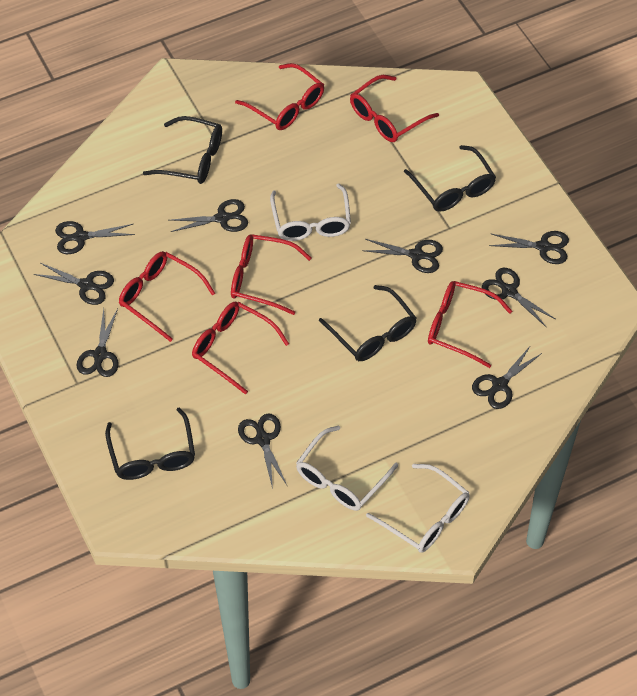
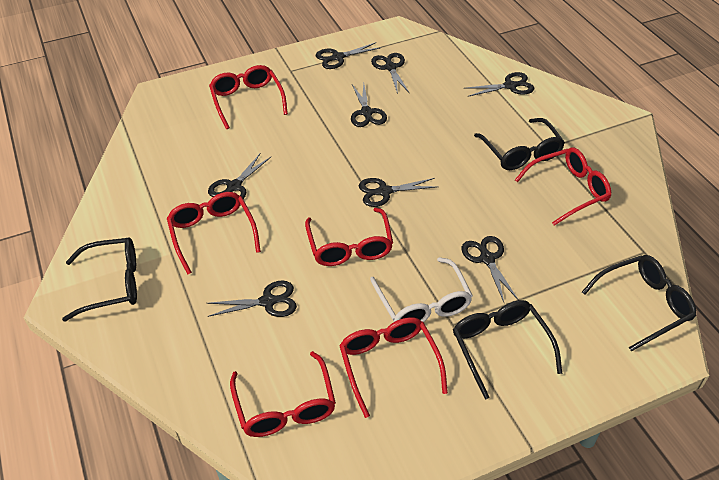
black scissors: [34,263,114,305] [55,221,135,254] [76,308,119,377] [170,199,248,232] [238,414,287,489] [362,239,443,273] [472,345,542,409] [482,268,555,327] [489,231,569,264] = 9 -> [206,280,297,317] [208,153,271,199] [316,42,380,69] [351,83,387,127] [359,178,439,207] [371,53,409,94] [462,236,519,302] [464,72,534,97] = 8
white glasses: [270,184,351,241] [296,425,398,511] [366,464,470,553] = 3 -> [370,257,473,322] = 1

